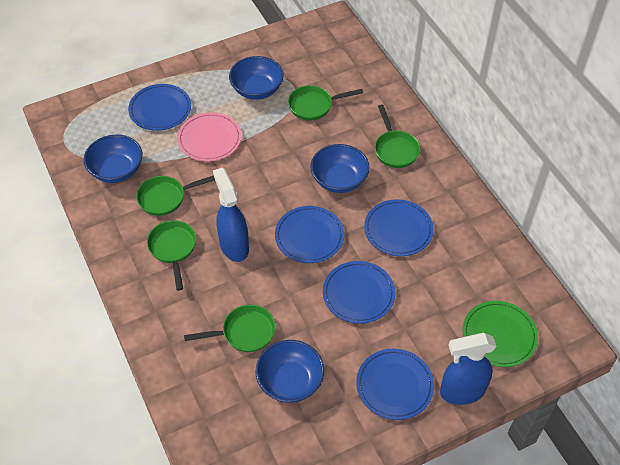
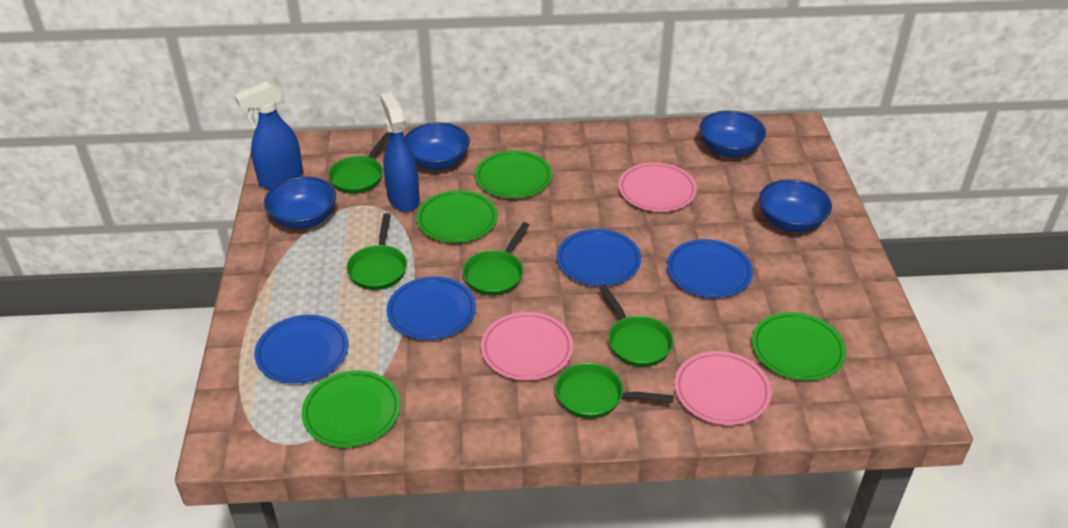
blue plate: [128,84,191,131] [275,206,344,263] [323,261,395,324] [356,349,434,420] [364,199,434,256] = 5 -> [254,315,348,384] [387,276,476,340] [557,229,641,286] [667,239,753,298] = 4
green plate: [463,301,538,367] = 1 -> [301,370,400,448] [416,190,497,243] [475,151,552,198] [752,312,846,381] = 4
pink plate: [177,112,242,162] = 1 -> [481,312,573,380] [618,162,697,212] [674,351,772,425] = 3

